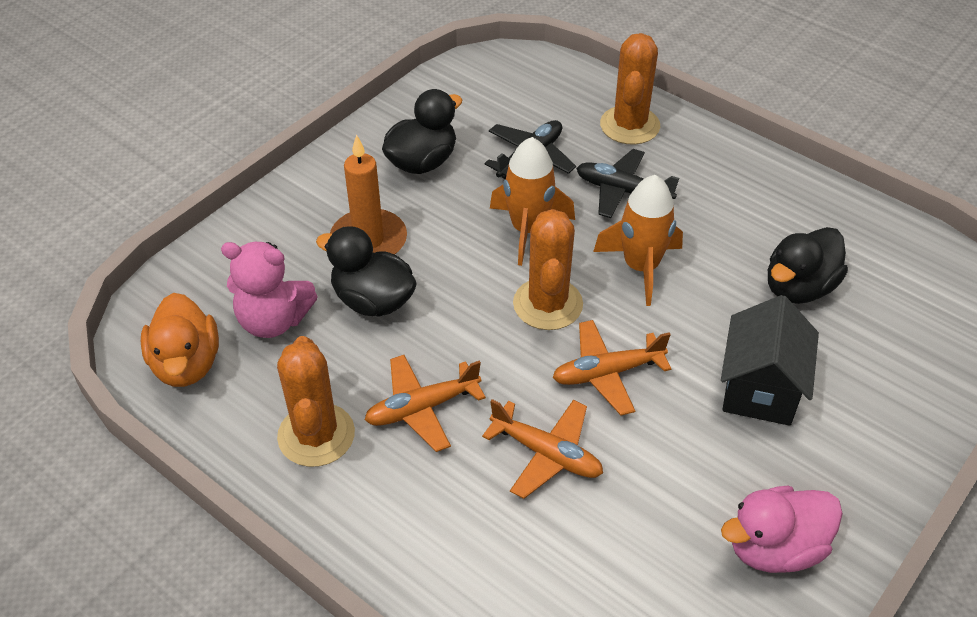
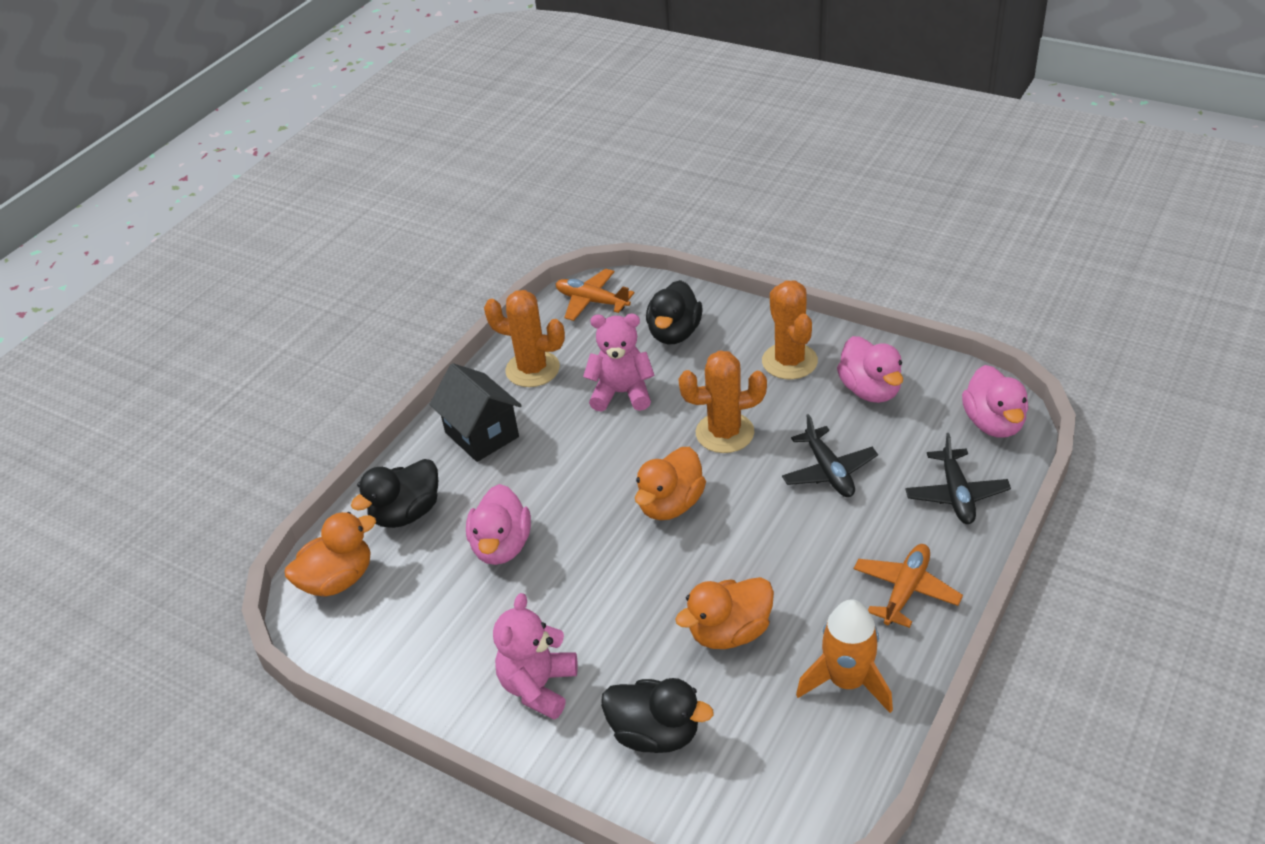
orange candle: [330,134,407,255] = 1 -> none = 0
orange duck: [141,293,219,387] = 1 -> [284,512,376,597] [635,447,706,520] [675,577,774,649] = 3
orange plane: [365,355,486,452] [482,399,603,499] [552,320,672,415] = 3 -> [556,269,635,321] [853,544,963,628] = 2
orange rocket: [490,137,575,266] [593,175,683,306] = 2 -> [796,599,893,713] = 1
pink duck: [721,486,843,573] = 1 -> [466,484,531,565] [837,336,903,403] [962,365,1028,438] = 3
pink teddy bear: [221,242,318,338] = 1 -> [493,593,578,720] [583,314,655,412] = 2

